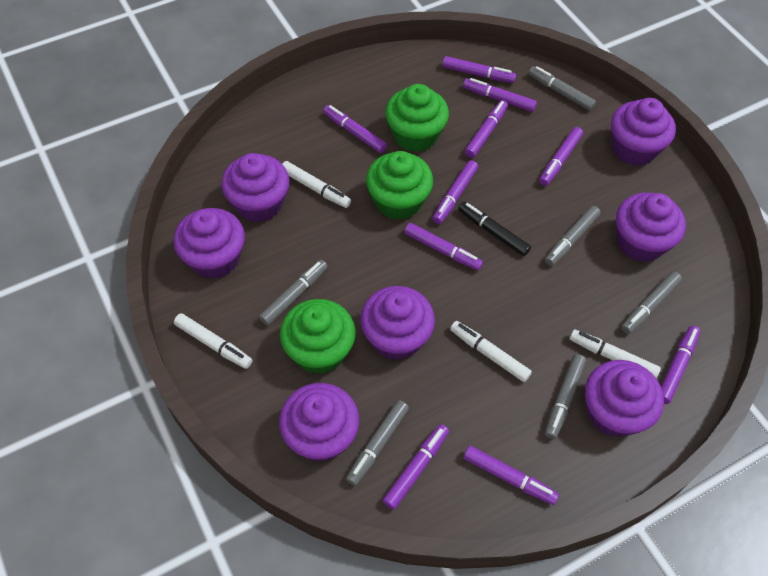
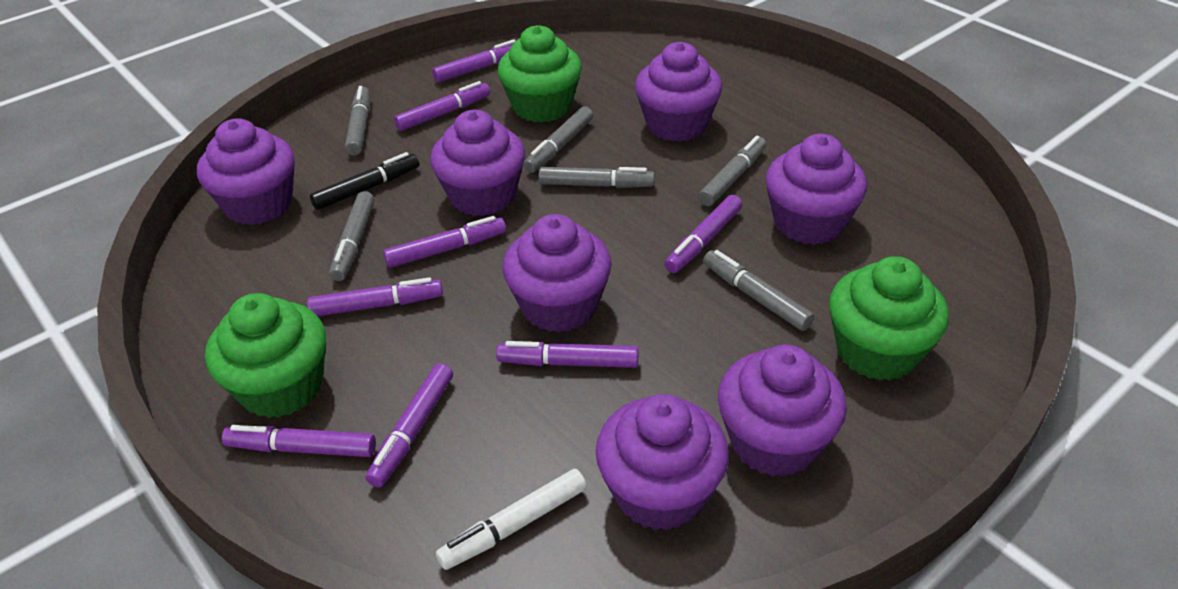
purple marker: [323,105,387,153] [383,424,449,510] [404,223,483,271] [432,160,478,224] [442,56,516,83] [463,78,537,112] [463,446,559,505] [465,100,508,158] [539,127,583,186] [661,326,700,404] = 10 -> [222,425,376,457] [307,277,443,316] [366,363,453,488] [383,216,506,268] [394,81,490,131] [432,39,516,83] [496,341,639,368] [665,195,742,273] = 8
white marker: [174,313,252,369] [282,161,351,208] [450,321,532,382] [570,330,661,378] = 4 -> [436,469,587,570] = 1

